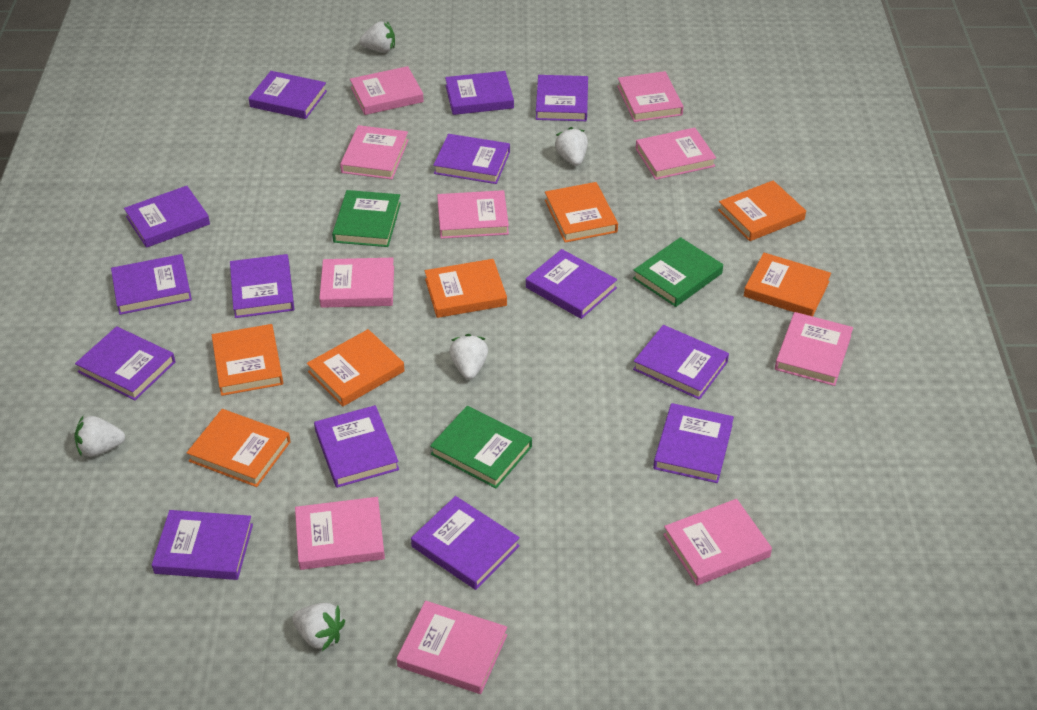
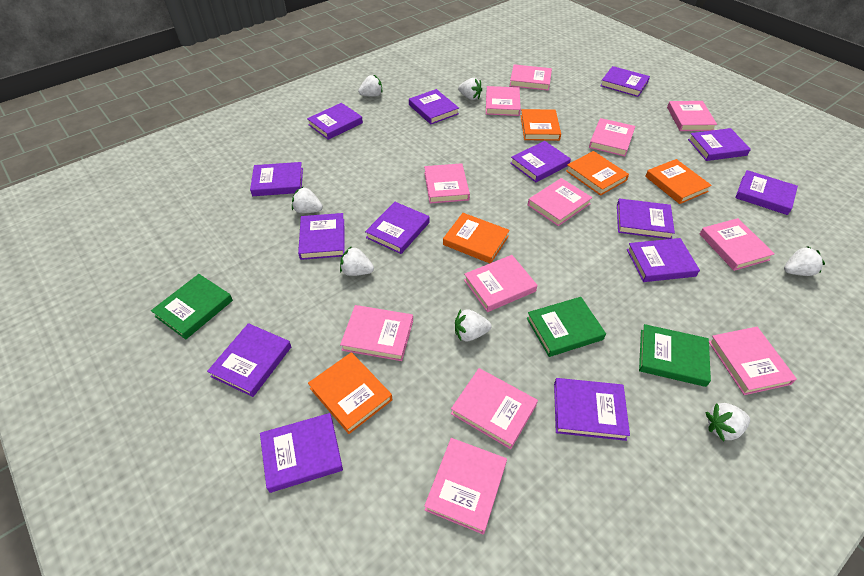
orange book: [187,409,291,487] [212,324,283,396] [307,329,404,407] [425,259,507,318] [545,182,618,243] [718,180,806,241] [744,253,831,316] = 7 -> [308,352,392,434] [443,213,510,263] [520,109,561,141] [566,151,629,196] [645,159,712,204] = 5
pink book: [295,497,385,570] [319,258,394,308] [340,125,409,179] [350,66,424,115] [397,601,507,694] [437,190,509,239] [617,71,684,122] [636,128,716,180] [663,499,772,585] [775,312,853,386] = 10 -> [340,305,413,361] [424,163,470,204] [424,438,507,534] [451,368,538,449] [464,255,537,312] [486,86,521,116] [510,64,552,91] [528,178,592,226] [589,118,635,157] [667,101,717,131] [700,218,775,271] [709,327,797,395] = 12
white strawberry: [74,416,125,457] [292,603,345,651] [359,21,395,52] [449,334,488,379] [555,127,588,166] = 5 -> [292,187,323,213] [340,246,374,276] [358,75,382,97] [455,309,491,341] [458,78,482,100] [705,403,750,441] [784,246,825,276] = 7

